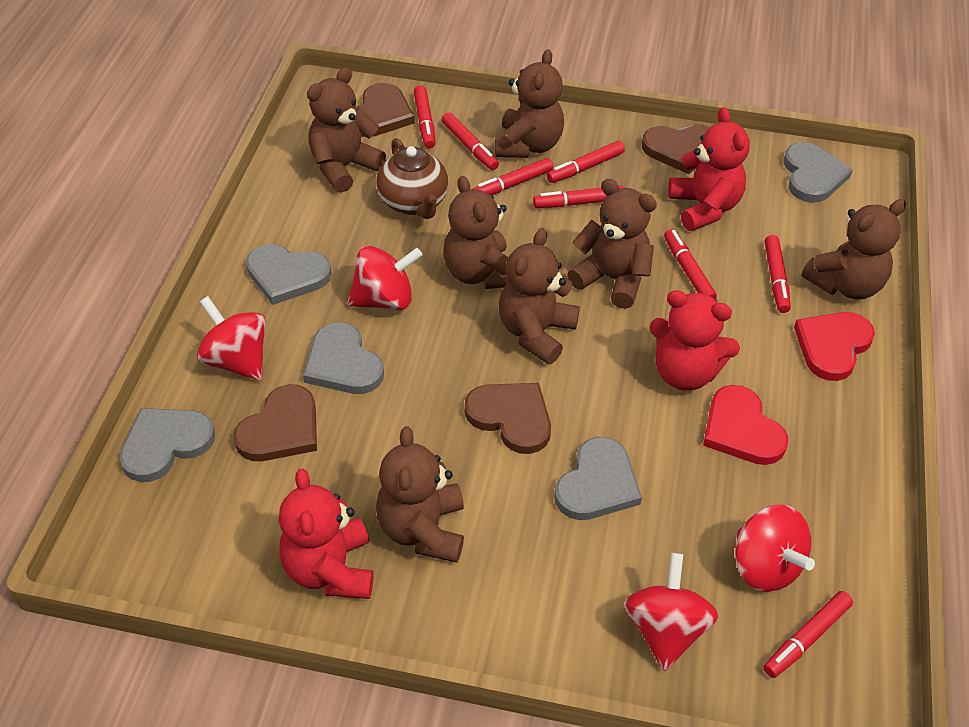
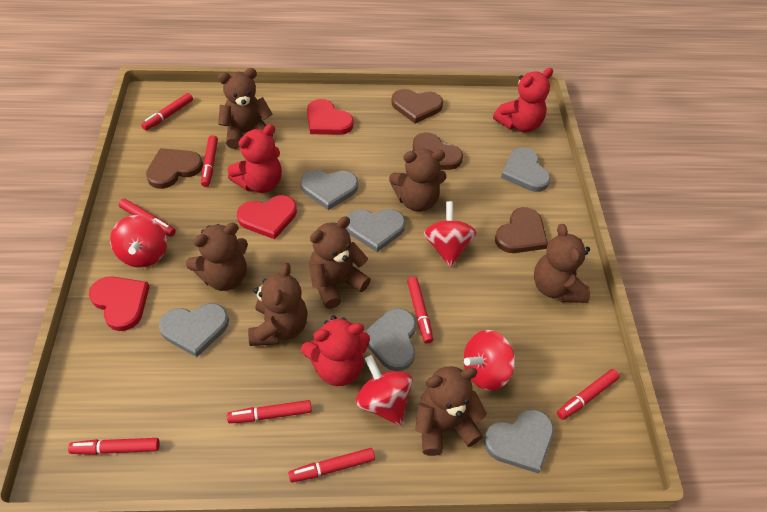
brown teapot: [376,138,448,219] = 1 -> none = 0
grey heart: [119,408,215,482] [246,244,331,305] [303,322,384,394] [554,437,642,520] [783,142,853,203] = 5 -> [159,303,229,357] [300,170,358,210] [346,209,406,252] [364,308,416,371] [484,409,554,474] [501,147,551,192] = 6
red heart: [703,385,788,465] [794,312,875,381] = 2 -> [89,276,150,331] [237,195,297,239] [307,99,354,135] = 3

